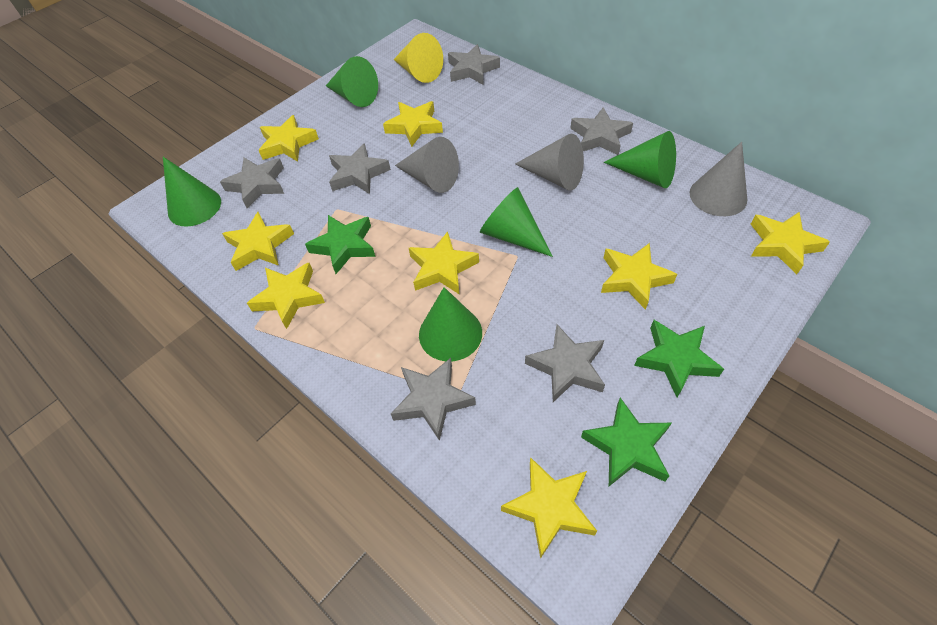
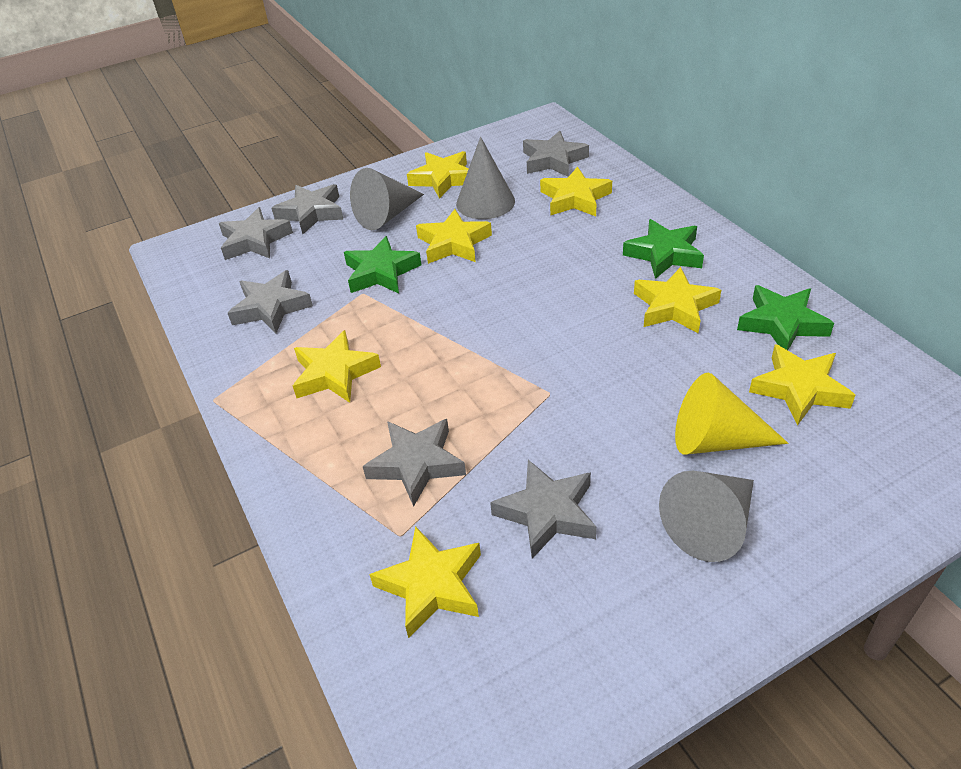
green cone: [163,157,221,226] [326,56,378,107] [419,287,482,361] [480,187,553,257] [604,131,676,188] = 5 -> none = 0
yellow star: [222,212,294,271] [247,263,325,329] [259,115,319,162] [383,101,443,147] [409,231,479,295] [501,457,597,559] [601,243,677,310] [751,212,830,274] = 8 -> [293,330,381,403] [369,526,481,638] [407,151,469,199] [416,209,492,264] [540,166,612,216] [634,267,721,333] [749,344,855,426] = 7

